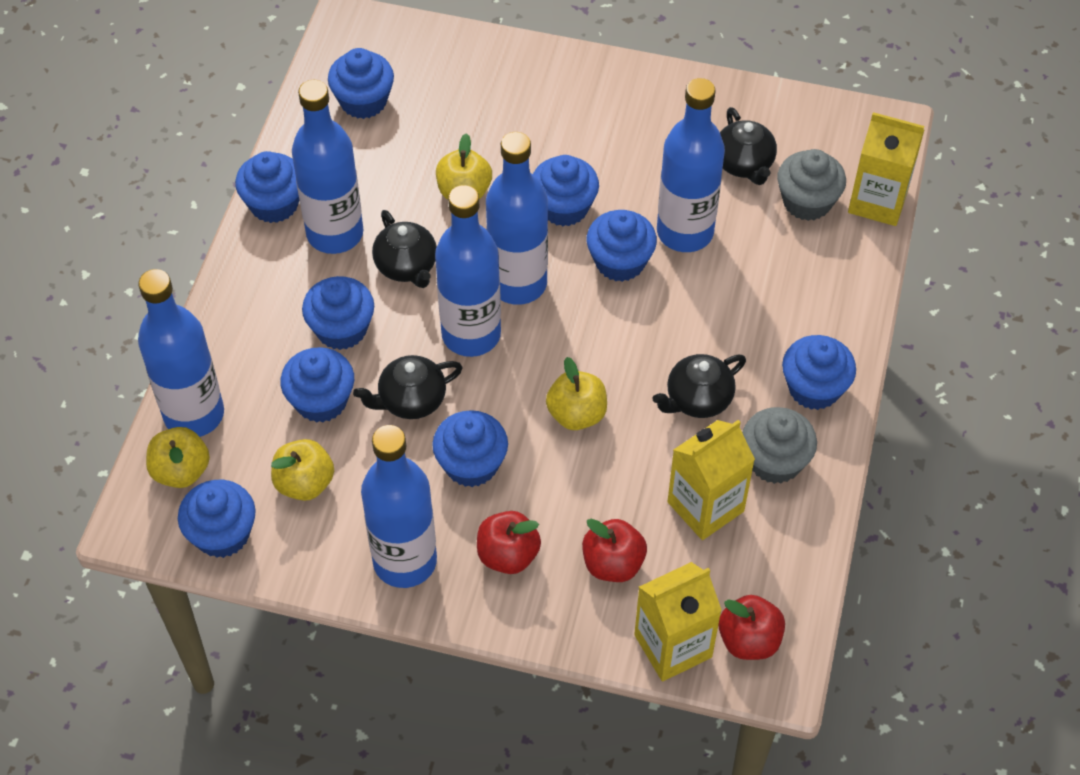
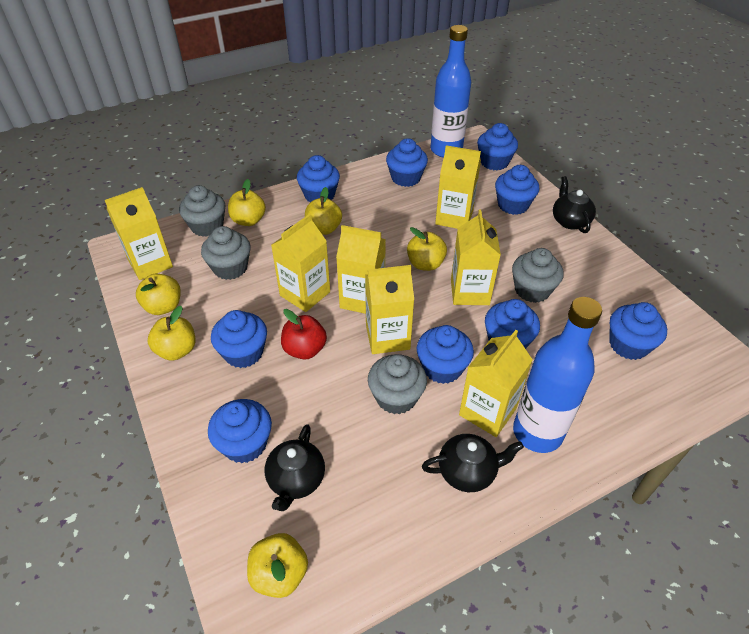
black teapot: [353,355,463,419] [372,210,437,288] [652,354,746,418] [720,107,777,185] = 4 -> [265,424,325,511] [422,434,524,492] [553,176,596,233] = 3
blue bottle: [138,269,224,437] [292,80,363,254] [361,425,437,588] [435,185,501,357] [486,132,548,305] [657,78,725,252] = 6 -> [431,25,471,158] [513,297,602,453] = 2
grey cupcake: [742,407,817,484] [777,149,846,221] = 2 -> [179,185,225,237] [201,226,251,280] [368,354,427,414] [512,248,564,303] = 4
red apple: [477,511,541,574] [582,519,647,582] [718,595,785,660] = 3 -> [281,309,327,359] = 1
yellow apple: [146,427,210,488] [271,439,334,501] [436,133,492,199] [546,357,607,430] = 4 -> [136,274,181,315] [148,306,196,361] [228,179,266,226] [247,533,308,598] [305,187,342,235] [407,227,447,271] = 6
yellow carton: [634,562,722,681] [667,420,755,540] [848,112,924,226] = 3 -> [105,187,173,280] [271,214,330,312] [336,225,386,314] [365,265,414,354] [435,145,481,229] [451,210,501,305] [459,330,533,437] = 7

